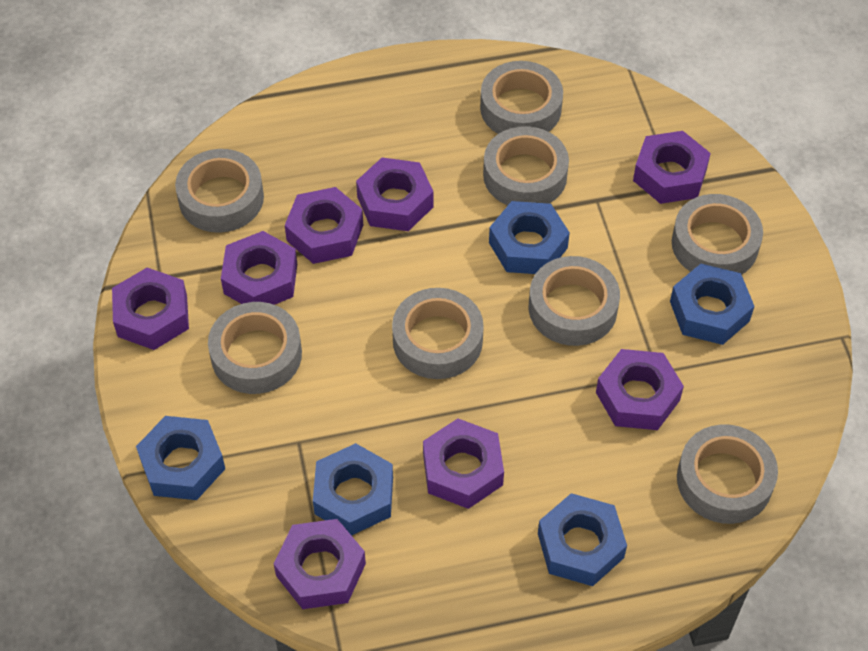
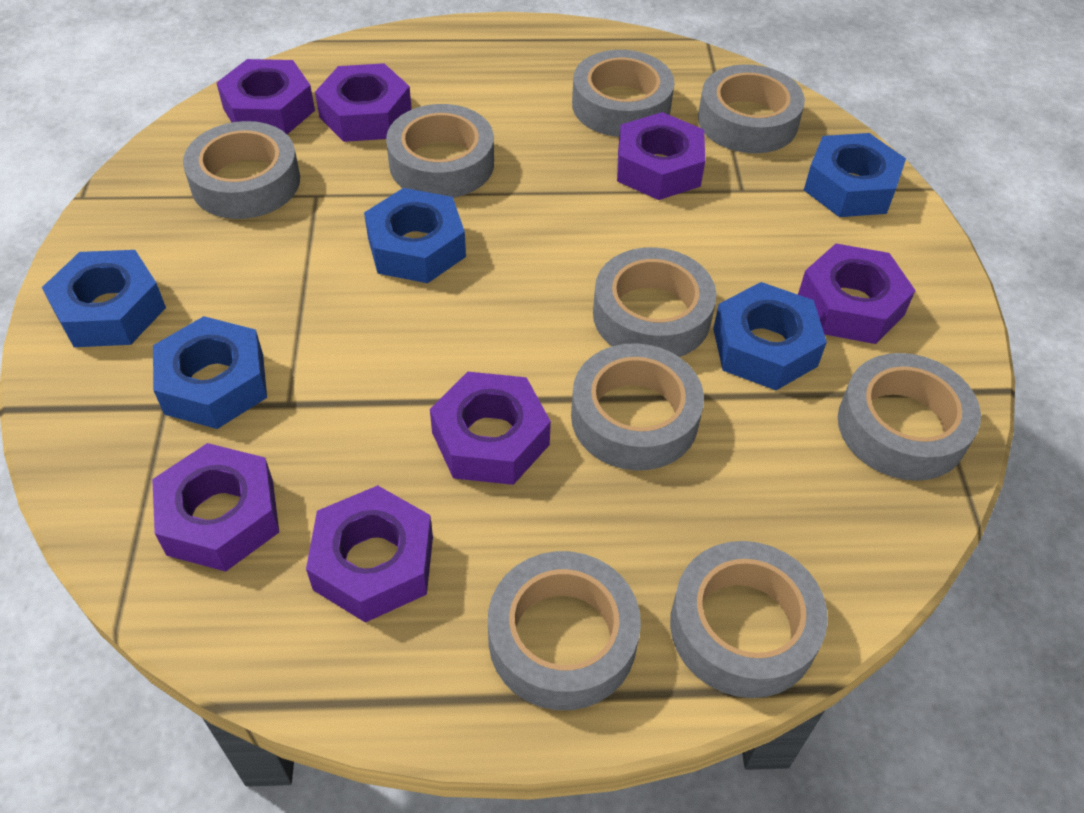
grey tape: [175,149,264,233] [208,302,302,394] [392,288,484,379] [480,61,563,134] [483,126,569,205] [529,256,620,346] [672,194,763,275] [677,424,778,524] = 8 -> [183,121,300,219] [386,104,494,198] [488,551,641,710] [571,343,704,471] [572,50,674,137] [593,247,716,357] [670,541,828,698] [698,64,805,153] [838,353,981,481] = 9
purple nut: [112,267,189,350] [221,231,297,305] [274,519,366,609] [285,187,363,264] [356,158,433,231] [423,418,504,509] [596,349,684,430] [633,131,711,204] = 8 -> [152,443,279,572] [217,59,315,134] [306,485,433,623] [315,63,412,142] [430,372,551,485] [617,112,705,200] [798,244,915,344] = 7

